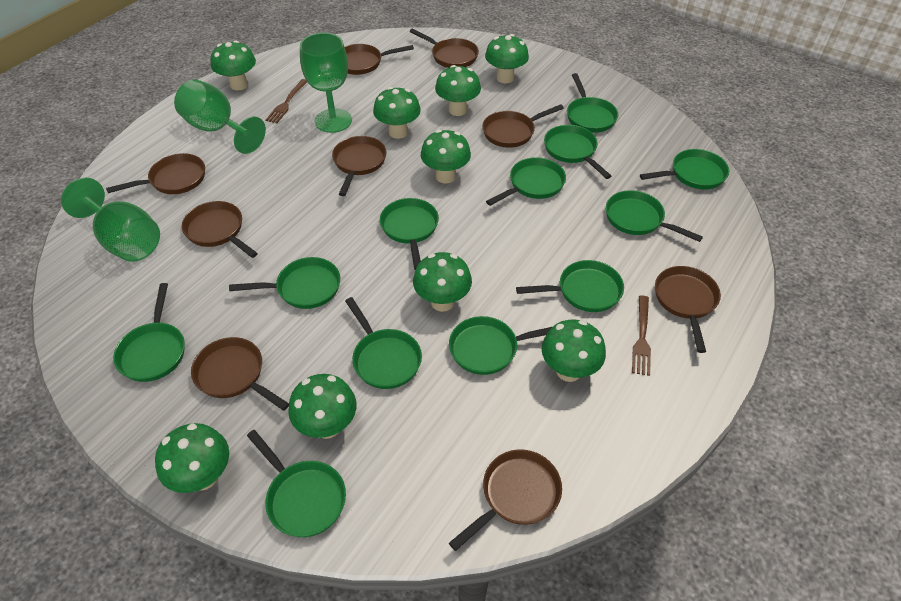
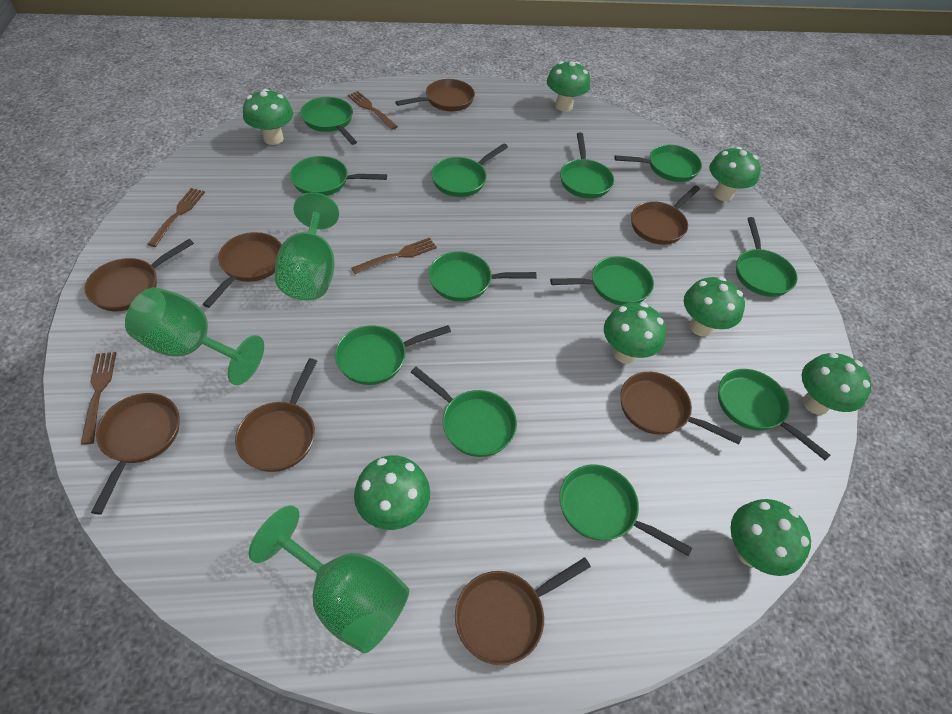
brown fork: [265,79,307,123] [632,295,651,376] = 2 -> [81,352,116,445] [147,188,205,247] [348,91,398,130] [351,238,437,274] = 4
brown pan: [106,153,205,194] [182,201,258,258] [191,337,289,411] [332,136,386,196] [345,44,414,75] [410,29,479,68] [449,449,562,551] [482,104,564,148] [655,266,721,353] = 9 -> [85,239,194,311] [91,393,180,515] [202,232,282,308] [235,358,317,472] [395,79,475,111] [455,557,591,665] [620,372,742,445] [631,185,700,245] = 8
green mushroom: [155,423,229,493] [211,40,256,90] [288,374,357,439] [373,87,421,139] [413,252,472,312] [421,130,471,183] [435,65,481,116] [485,34,529,83] [542,319,606,382] = 9 -> [243,89,293,145] [354,455,430,530] [547,61,590,112] [604,302,666,364] [684,277,745,337] [709,147,761,201] [730,499,811,576] [802,353,872,415] = 8

